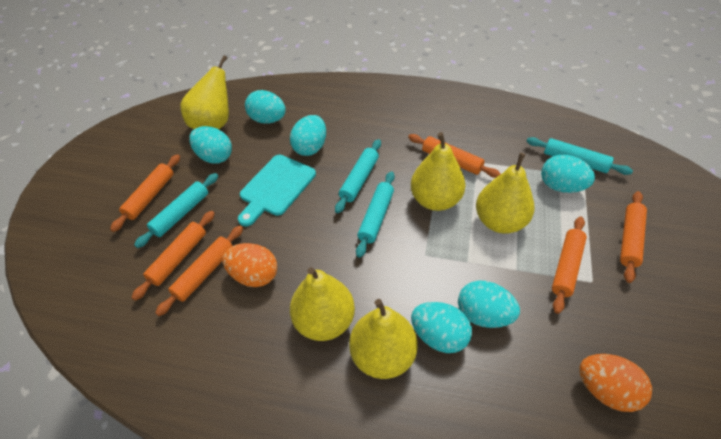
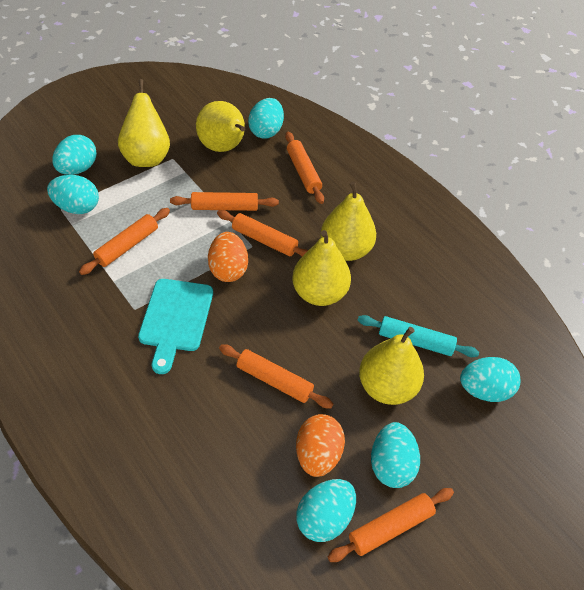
turquoise rolling pin: [134,173,218,248] [335,139,381,214] [356,171,395,258] [526,137,633,175] = 4 -> [357,315,479,357] = 1

